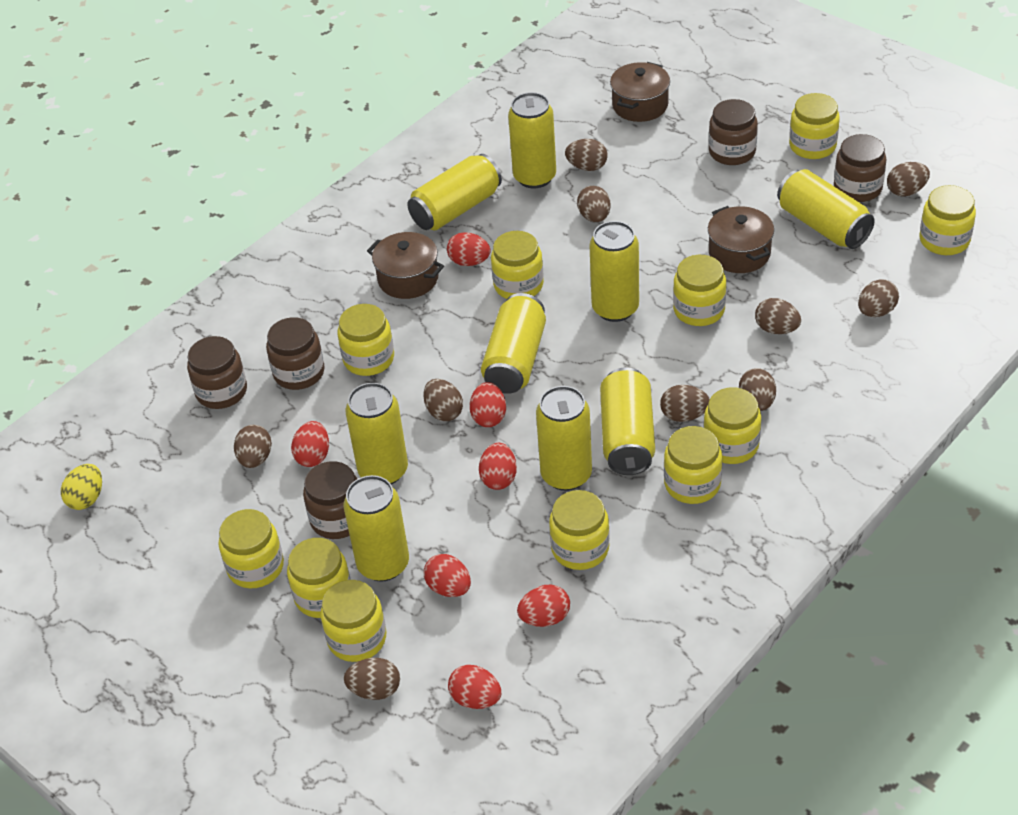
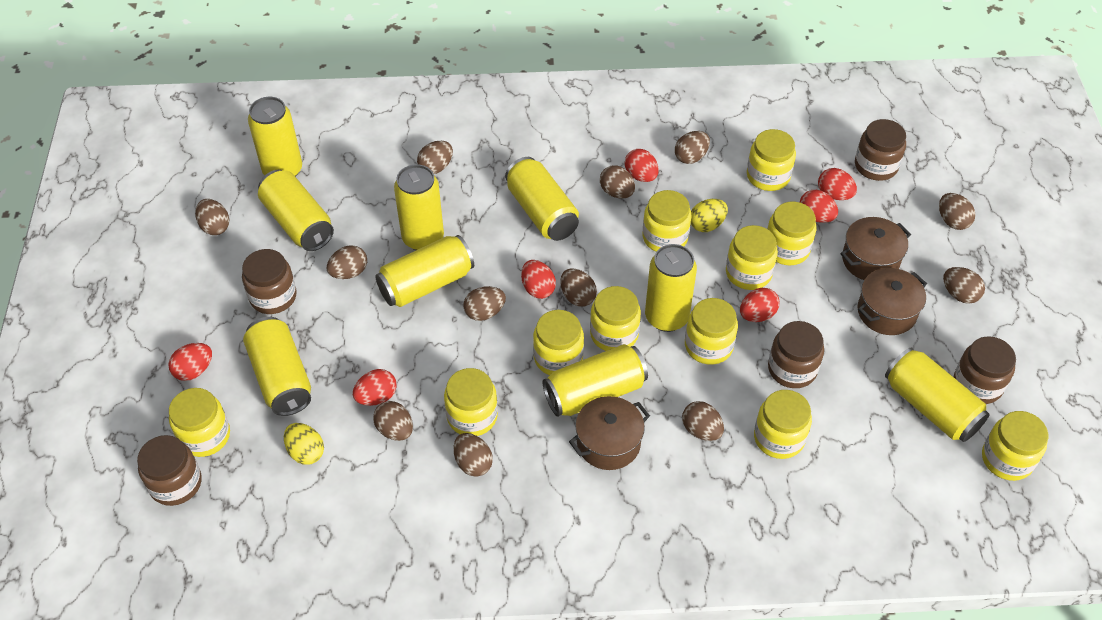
brown egg: [234,425,272,468] [344,658,400,700] [423,379,463,421] [565,139,607,171] [577,186,611,222] [660,385,710,422] [739,368,776,411] [755,298,801,334] [858,279,899,317] [887,162,930,196] = 10 -> [195,199,229,235] [327,245,367,279] [373,401,413,441] [417,141,453,174] [454,433,493,477] [463,286,506,321] [560,269,597,307] [600,165,635,199] [675,131,710,164] [682,401,724,441] [939,193,976,230] [943,267,985,304] = 12
yellow egg: [61,464,102,510] = 1 -> [284,423,324,465] [691,199,728,232] = 2

